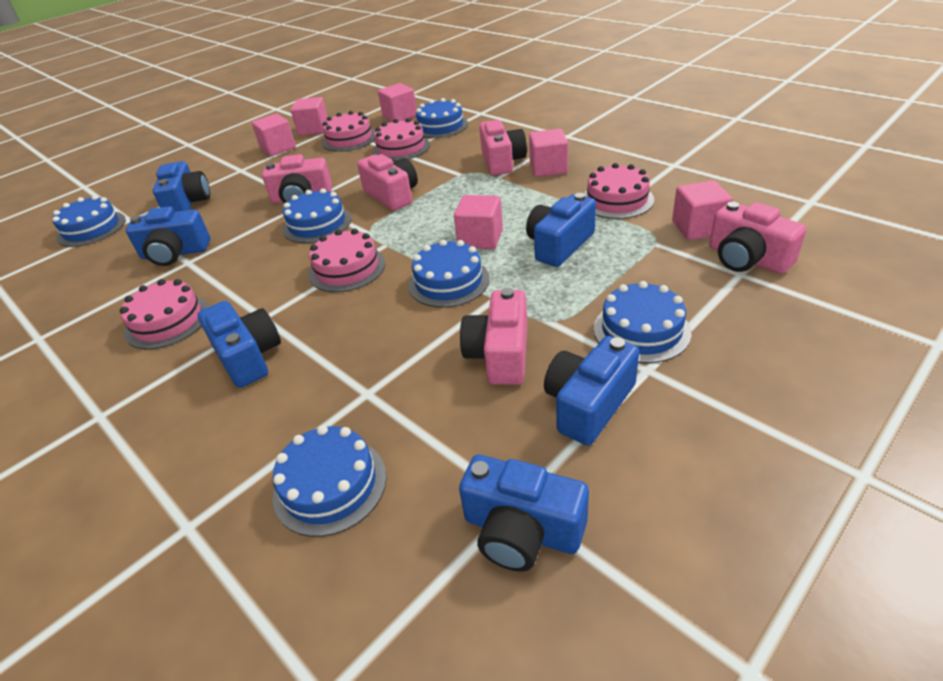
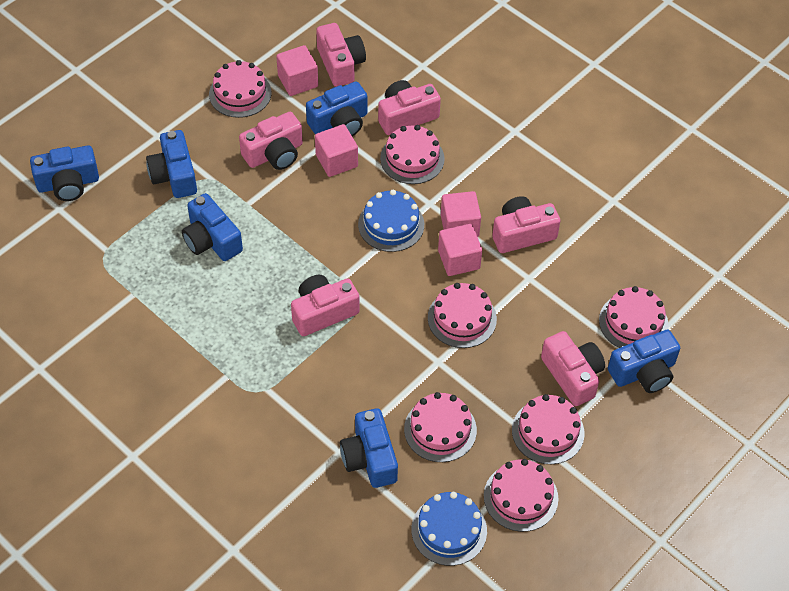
blue cake: [52,195,126,247] [273,425,387,537] [283,188,352,243] [408,240,490,308] [416,98,468,138] [594,281,691,363] = 6 -> [358,190,424,252] [412,492,487,566] = 2
pink cake: [120,279,209,349] [308,229,385,292] [322,111,375,152] [373,118,430,161] [584,163,654,219] = 5 -> [209,60,272,118] [380,125,445,184] [404,392,477,462] [428,283,497,348] [484,459,558,532] [512,394,584,464] [599,286,668,348] = 7
pink camera: [262,154,332,203] [357,154,418,211] [460,288,527,385] [479,120,527,175] [709,202,807,274] = 5 -> [239,112,303,170] [291,275,360,336] [316,23,366,87] [378,80,441,135] [492,196,560,253] [541,331,605,406] = 6
pink cube: [252,114,296,156] [291,97,328,136] [378,83,417,122] [454,195,503,249] [529,129,568,177] [672,180,733,240] = 6 -> [276,45,318,96] [315,124,358,177] [438,224,482,276] [441,191,481,237] = 4

